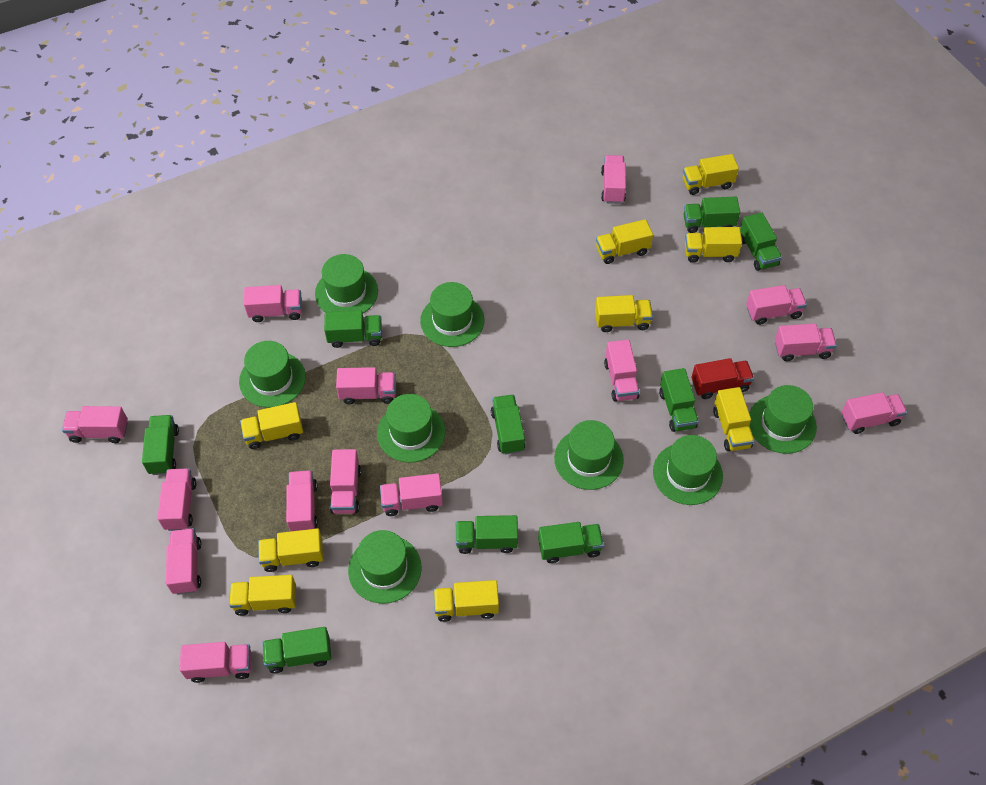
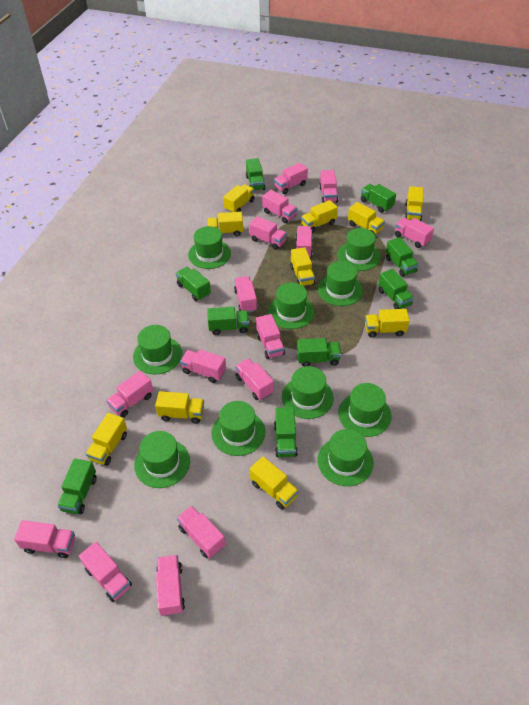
green hat: [239,341,306,408] [315,254,378,313] [348,530,421,604] [377,394,445,463] [420,282,485,347] [554,420,624,490] [653,435,723,505] [749,385,817,454] = 8 -> [133,325,182,374] [134,431,190,488] [188,226,231,269] [211,401,265,456] [268,282,315,329] [282,366,334,419] [317,429,374,486] [318,261,363,306] [337,228,381,271] [338,383,391,437] = 10
pink truck: [62,406,128,443] [157,468,196,531] [166,528,201,595] [180,642,252,683] [244,285,302,322] [286,470,318,532] [330,449,361,514] [336,367,396,404] [380,473,443,516] [601,155,626,204] [604,340,639,401] [746,285,807,325] [775,324,837,361] [841,392,907,434] = 14 -> [14,520,75,558] [79,542,132,602] [106,371,153,418] [156,555,185,616] [177,506,225,558] [180,349,226,383] [234,276,258,313] [235,358,274,400] [249,216,287,250] [256,314,285,359] [262,190,297,223] [274,163,308,194] [296,226,313,258] [319,170,338,203] [395,218,434,248] = 15
red truck: [691,358,754,399] = 1 -> none = 0
yellow truck: [229,575,296,616] [240,402,303,449] [258,528,323,572] [434,580,499,622] [595,295,653,332] [596,219,653,264] [683,154,739,195] [685,227,742,263] [713,387,754,451] = 9 -> [86,413,127,466] [155,391,204,424] [207,212,243,236] [223,184,255,212] [250,456,299,509] [290,247,315,286] [301,200,338,233] [348,202,385,235] [365,309,410,338] [405,186,423,221] = 10

